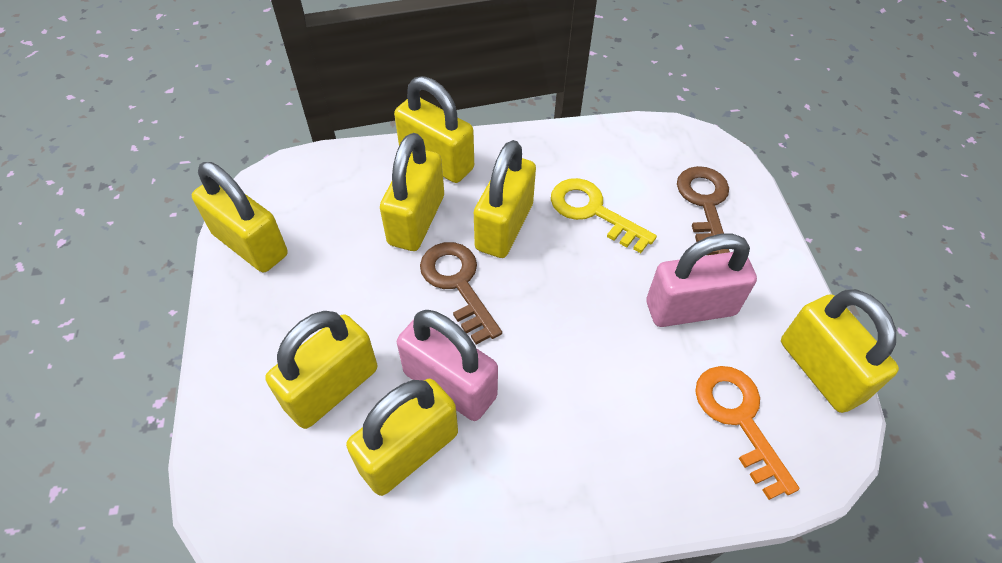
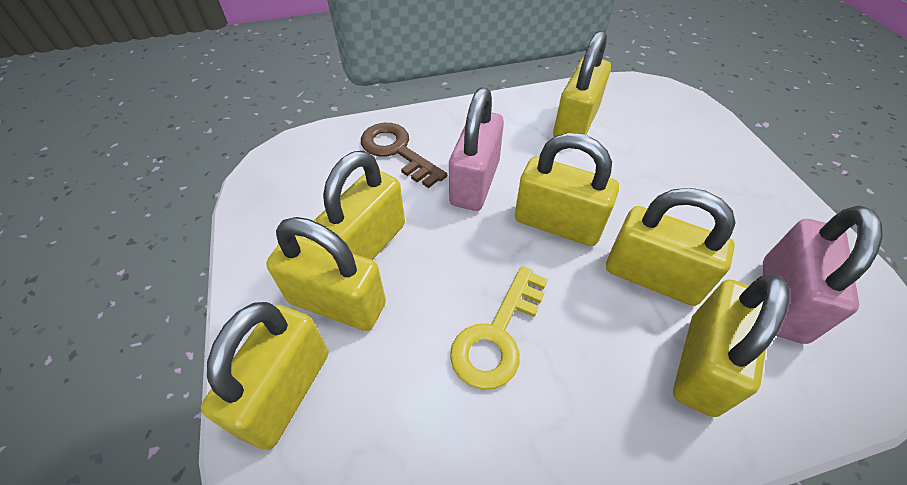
brown key: [420,242,502,345] [677,166,730,255] = 2 -> [361,123,447,188] = 1
orange key: [695,366,799,500] = 1 -> none = 0

